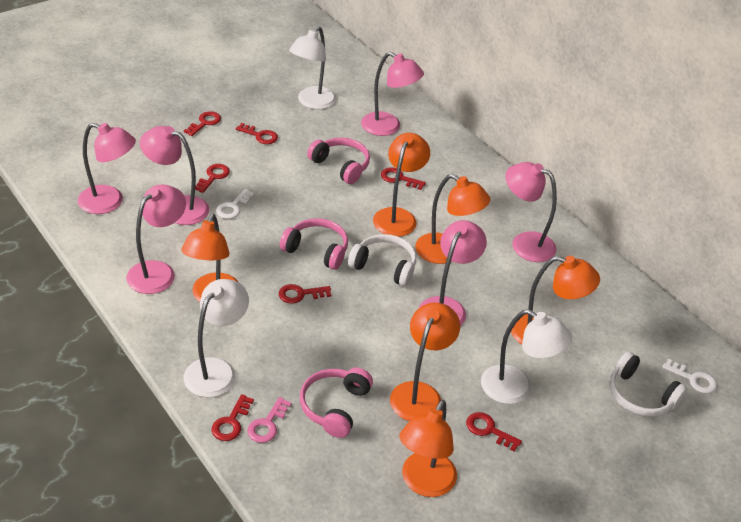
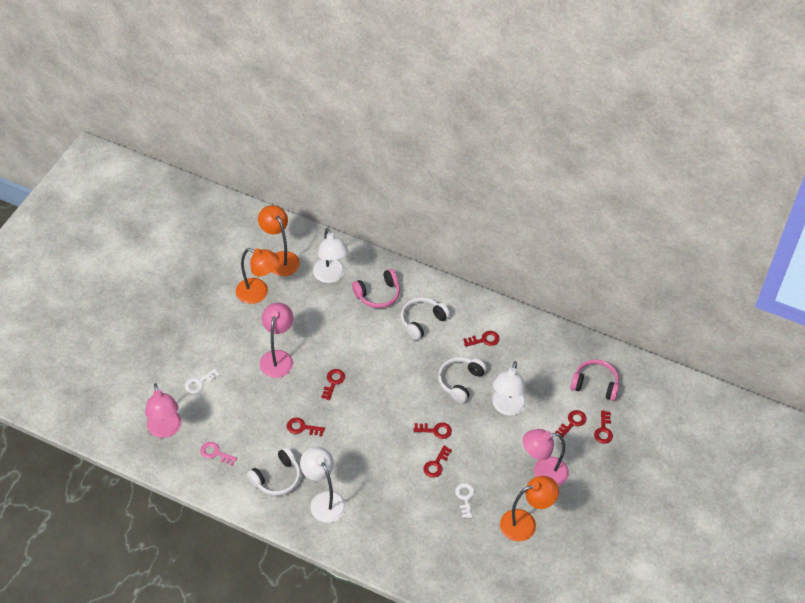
orange lamp: [181,214,238,302] [373,133,430,237] [390,303,460,421] [399,400,457,497] [415,174,490,264] [511,256,600,344] = 6 -> [236,248,279,304] [258,205,300,276] [500,476,559,541] = 3
pink headphones: [280,218,348,270] [300,368,373,438] [307,138,370,184] = 3 -> [352,269,400,308] [570,359,619,401] = 2
pink lamp: [78,123,136,214] [126,185,186,294] [140,126,209,225] [361,52,424,136] [419,220,487,326] [506,162,557,262] = 6 -> [145,383,181,438] [260,303,294,378] [523,429,569,486] = 3
white headphones: [348,234,416,286] [609,351,688,417] = 2 -> [247,447,301,496] [401,297,450,340] [438,357,487,403] = 3

